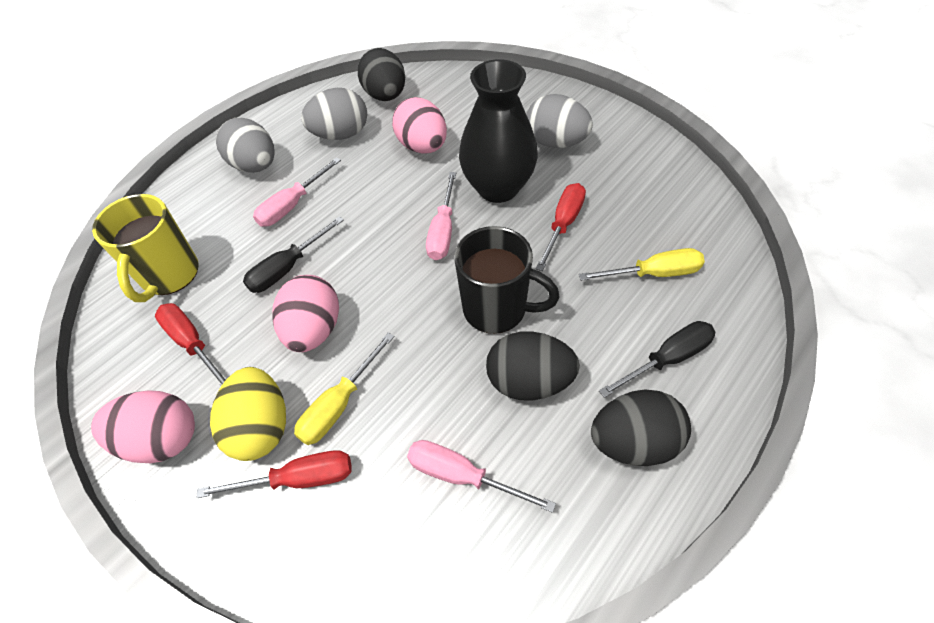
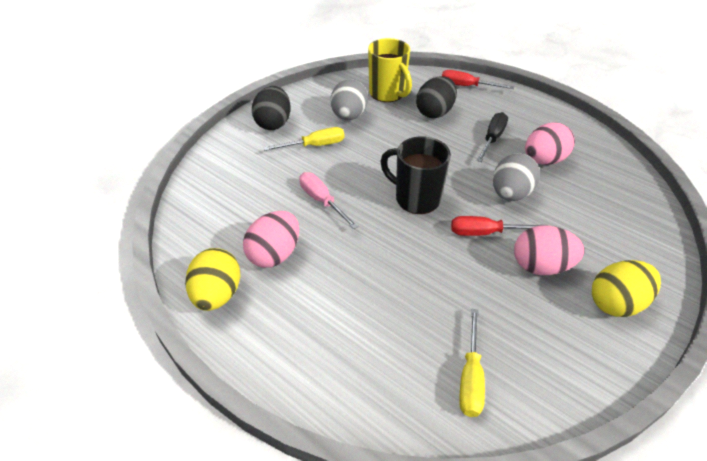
black egg: [358,48,405,101] [486,331,580,401] [591,389,691,466] = 3 -> [252,86,291,130] [416,76,457,118] = 2
black screwdriver: [243,216,344,293] [599,321,716,398] = 2 -> [477,112,508,162] = 1
black vase: [459,59,538,203] = 1 -> none = 0
grey egg: [216,117,275,173] [301,88,367,140] [526,94,593,148] = 3 -> [331,79,368,120] [493,153,540,201] = 2
pink screwdriver: [253,157,341,227] [407,440,556,513] [426,172,456,260] = 3 -> [299,172,358,229] = 1
red screwdriver: [155,303,225,386] [197,450,352,498] [536,183,586,271] = 3 -> [442,70,514,89] [451,216,545,236] = 2
yellow egg: [210,367,286,461] = 1 -> [185,248,240,311] [592,260,661,317] = 2

